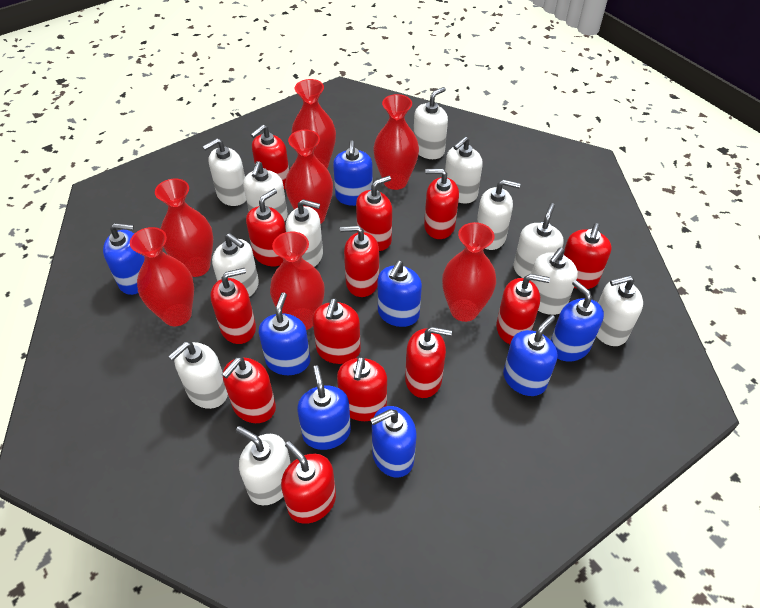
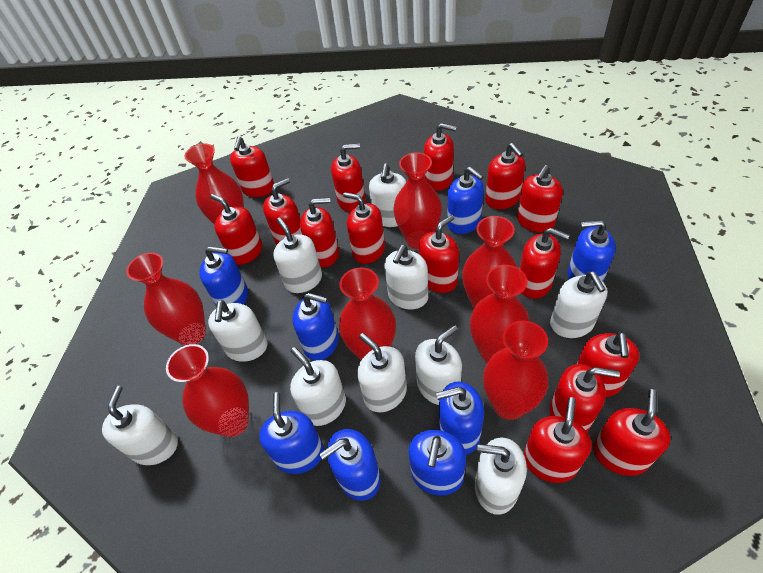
red soap dispenser: [210,268,256,344] [222,357,276,423] [246,189,286,266] [251,125,289,189] [281,441,336,524] [312,298,361,364] [337,356,387,421] [340,226,379,297] [356,176,392,251] [405,327,452,398] [424,168,459,239] [496,274,550,344] [564,223,612,289] = 13 -> [210,194,262,265] [230,136,274,197] [263,178,302,245] [300,198,339,268] [331,143,366,212] [343,192,385,264] [419,215,459,293] [424,123,456,191] [485,143,525,209] [517,165,563,232] [520,228,570,299] [523,397,591,483] [550,364,620,432] [577,332,639,397] [593,389,670,476] = 15
red vase: [130,227,194,326] [155,178,213,277] [270,231,325,330] [285,130,333,224] [291,79,336,169] [373,94,419,190] [442,222,496,322] = 7 -> [126,253,206,345] [166,344,249,437] [184,143,244,225] [339,268,396,360] [393,152,442,249] [462,216,517,309] [470,265,529,363] [483,320,548,420] = 8
white soap dispenser: [168,342,228,409] [203,138,246,206] [212,233,259,297] [236,426,291,505] [243,161,288,221] [286,199,323,267] [413,87,448,159] [445,137,483,204] [477,179,520,250] [513,203,564,278] [530,247,578,315] [596,275,643,346] = 12 -> [102,386,178,465] [208,300,268,362] [273,218,322,293] [290,347,346,426] [357,333,407,412] [369,163,407,227] [384,245,428,310] [415,325,462,405] [475,438,527,515] [550,271,607,338] = 10

